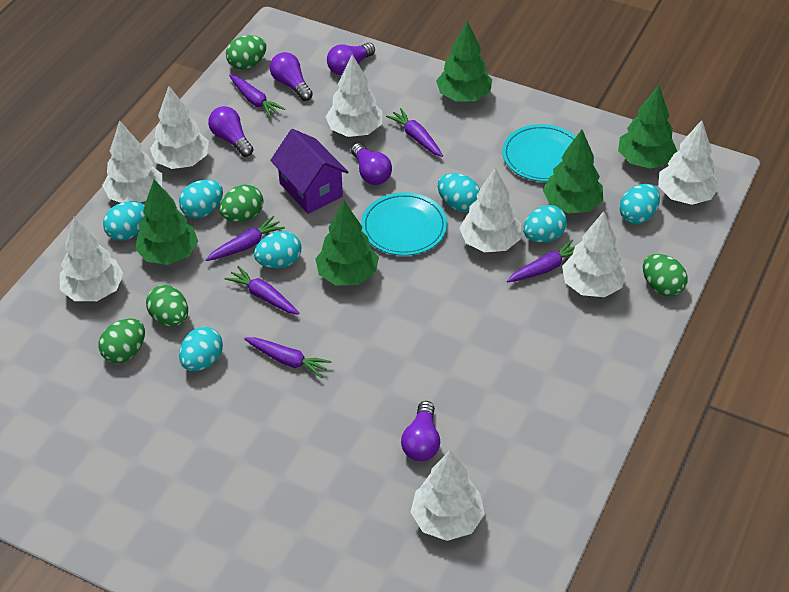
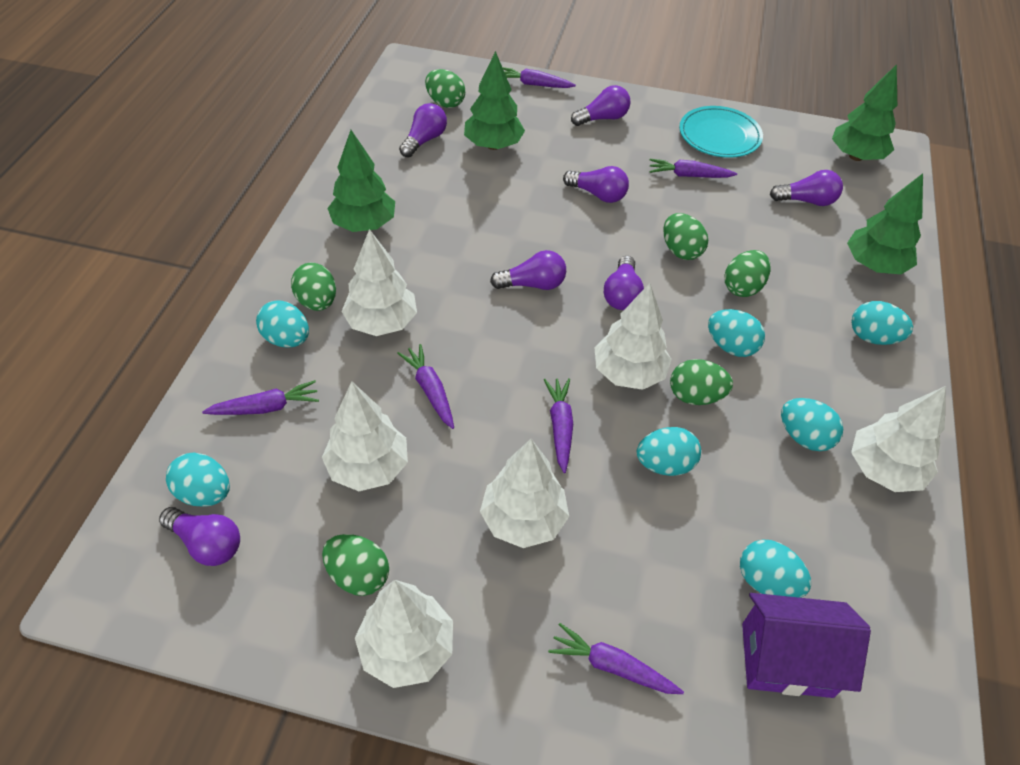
green egg: [99,319,145,363] [146,285,188,326] [219,184,263,222] [226,35,266,70] [643,254,687,297] = 5 -> [291,263,336,311] [322,534,389,596] [425,69,465,108] [664,213,708,260] [670,359,733,405] [724,250,771,297] = 6
green tree: [135,179,198,265] [315,201,379,285] [436,21,492,102] [543,130,603,213] [618,85,677,169] = 5 -> [327,130,395,232] [464,51,525,150] [832,64,897,161] [847,173,923,274] = 4
purple light bulb: [208,106,254,157] [270,52,313,101] [327,43,375,75] [351,143,392,185] [401,401,440,461] = 5 -> [159,507,240,566] [399,103,447,158] [490,250,566,290] [563,166,629,203] [571,85,631,126] [604,256,644,310] [770,170,843,206] = 7
turquoise plate: [361,192,447,256] [502,124,576,182] = 2 -> [679,106,763,158] = 1
white tree: [60,216,124,301] [102,120,162,203] [150,86,209,169] [326,55,383,137] [410,451,485,541] [459,167,521,252] [562,211,626,297] [658,120,719,205] = 8 -> [322,382,408,491] [342,229,417,336] [355,580,453,688] [480,439,569,548] [594,283,672,390] [851,386,946,492] = 6

